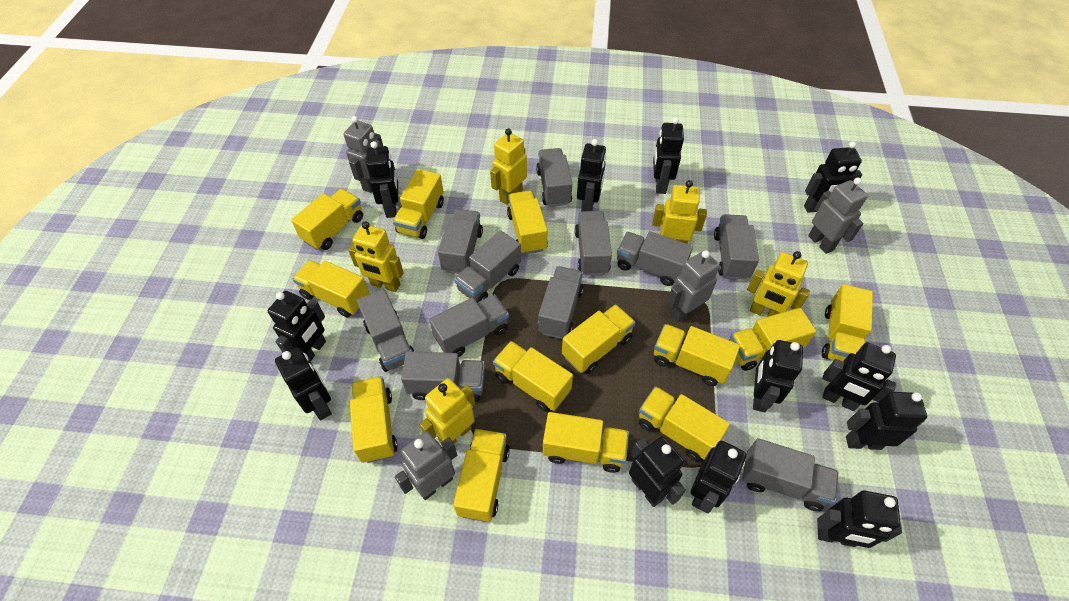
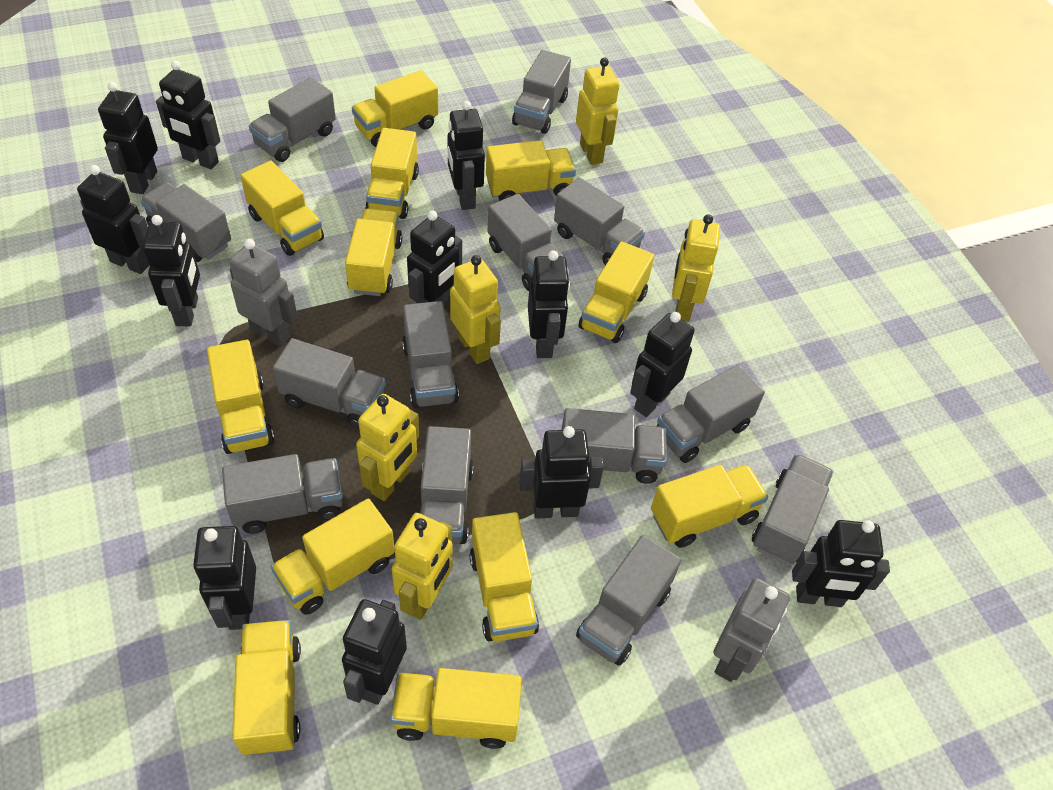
grey robot: [344,116,383,193] [395,431,457,500] [667,250,720,322] [808,178,868,254] = 4 -> [229,239,298,347] [713,578,790,682] = 2
grey truck: [356,289,414,372] [401,351,485,402] [429,294,509,357] [438,209,483,274] [454,230,521,304] [536,148,572,207] [538,266,584,339] [575,211,612,276] [617,231,693,286] [714,214,759,280] [742,438,839,511] = 11 -> [140,182,231,262] [222,454,343,534] [249,77,336,162] [273,338,386,429] [402,301,459,408] [420,426,474,544] [488,194,567,291] [512,50,571,134] [554,178,645,265] [562,408,667,484] [576,535,681,666] [657,364,765,463] [752,454,834,564] = 13
yellow truck: [291,189,363,250] [293,260,369,317] [350,376,398,463] [393,169,444,239] [453,429,510,522] [493,341,573,412] [507,190,548,254] [543,412,629,473] [562,304,636,374] [639,386,730,461] [654,324,740,386] [729,308,816,371] [822,284,873,361] = 13 -> [207,340,274,454] [232,620,301,756] [240,161,324,256] [271,499,395,615] [345,208,402,296] [352,70,438,147] [365,128,419,219] [390,668,522,749] [470,512,539,642] [486,140,576,201] [579,241,654,343] [651,464,768,548] = 12

